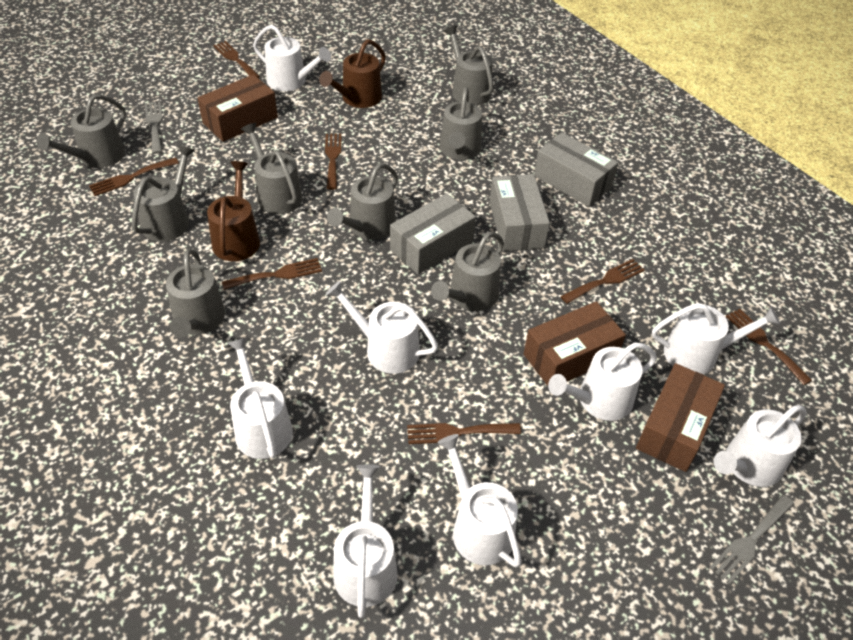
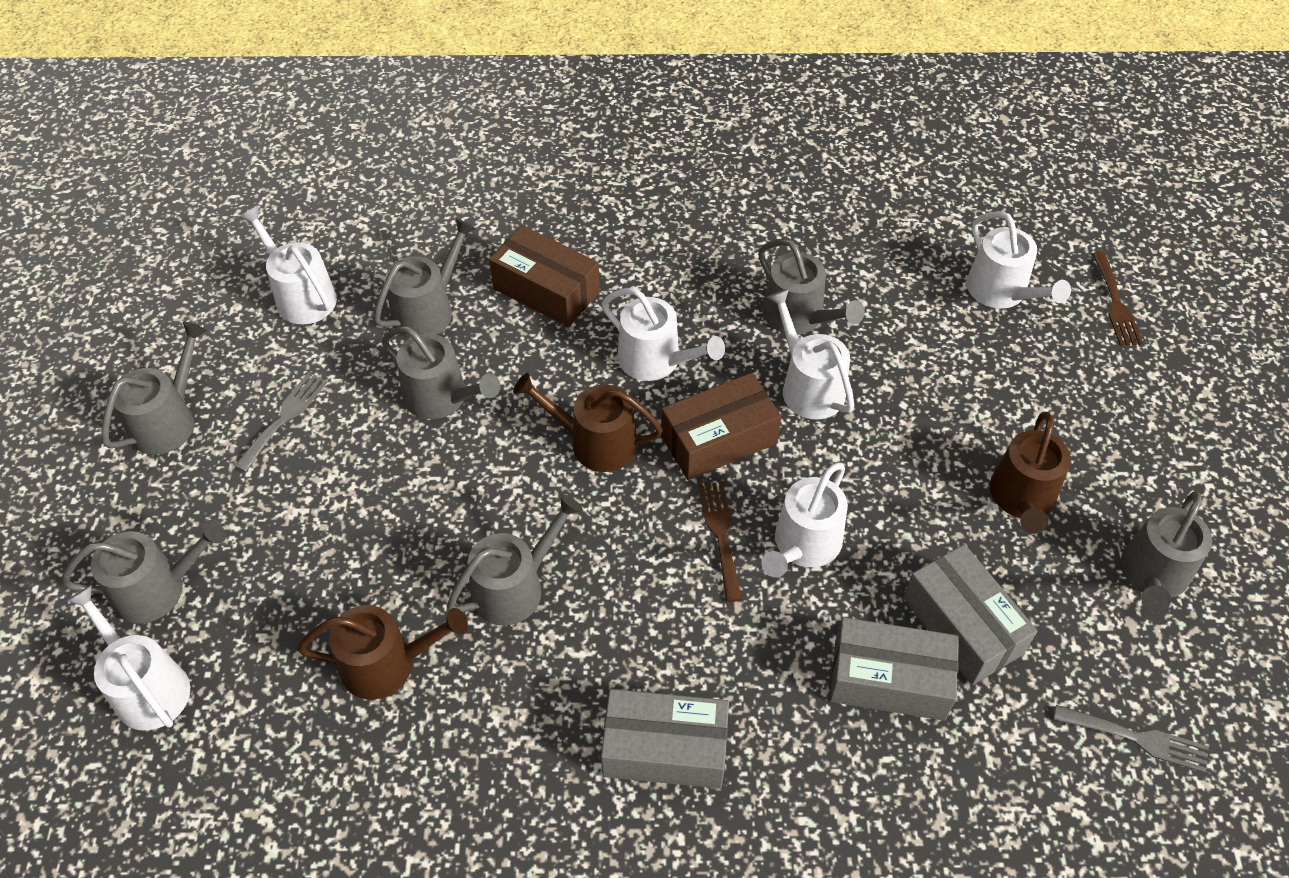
brown box: [197,75,278,142] [524,301,626,386] [636,363,725,472] = 3 -> [489,225,600,327] [661,373,781,480] = 2
brown fork: [89,157,179,196] [213,41,260,79] [222,258,322,290] [325,134,341,190] [407,423,521,444] [561,259,645,304] [726,309,812,385] = 7 -> [698,482,742,602] [1092,251,1143,346] = 2
brown watering can: [207,161,260,261] [319,39,386,108] = 2 -> [297,605,468,700] [513,373,663,472] [990,412,1071,534] = 3
grey watering can: [37,94,126,168] [132,145,195,242] [166,249,225,337] [241,123,303,214] [327,163,398,240] [431,232,504,311] [440,87,482,160] [444,25,493,105] = 8 -> [62,520,226,624] [102,322,207,455] [373,218,476,338] [382,326,500,419] [447,494,583,626] [758,239,865,334] [1121,492,1212,612] = 7
white watering can: [227,337,293,459] [253,25,331,91] [326,281,438,374] [333,464,398,618] [437,434,521,568] [548,342,657,421] [652,303,780,374] [714,405,807,487] = 8 -> [66,585,190,731] [239,206,337,324] [602,288,725,381] [762,463,848,578] [767,289,854,420] [966,211,1071,309] = 6

